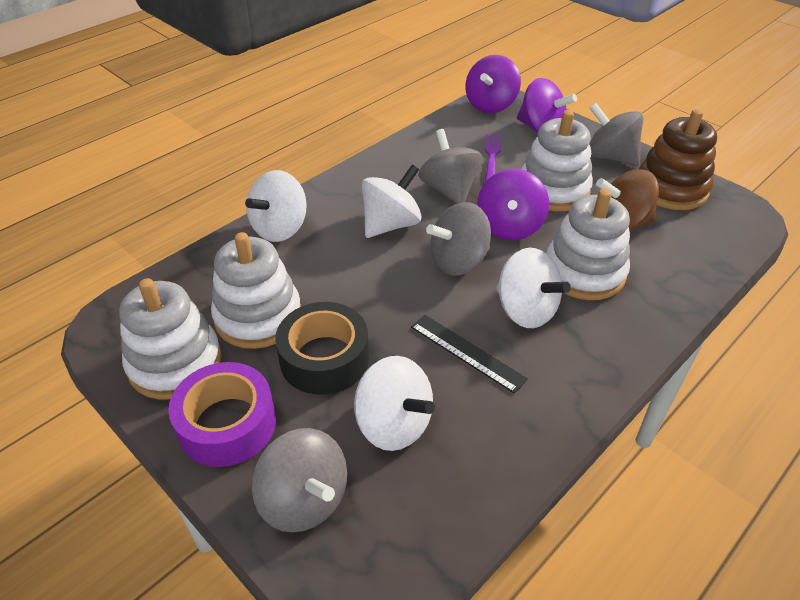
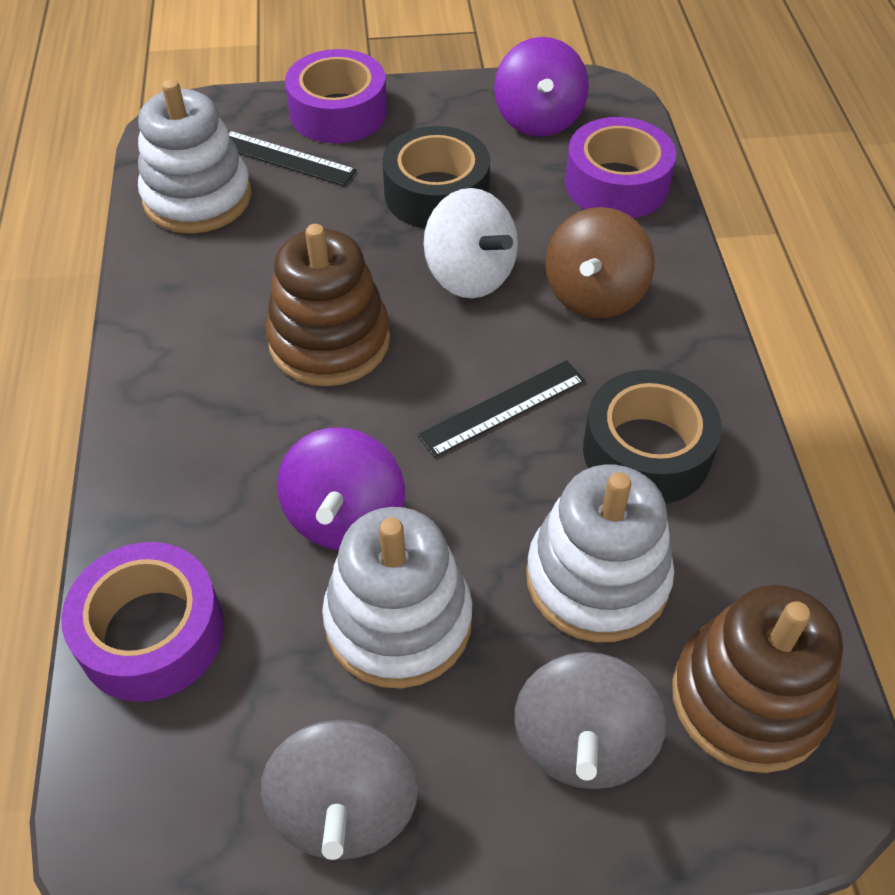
black ruler: [411,315,528,394] = 1 -> [228,130,357,186] [417,360,585,458] = 2
black tape: [275,302,369,395] = 1 -> [382,126,490,229] [583,370,722,504] = 2
brown stacking toy: [639,109,717,210] = 1 -> [265,224,390,386] [672,585,843,773] = 2
grey spinning top: [252,428,347,533] [418,129,483,204] [426,202,491,276] [589,103,643,166] = 4 -> [261,720,418,860] [514,652,666,789] = 2
purple fork: [485,134,501,182] = 1 -> none = 0
purple spinning top: [465,55,521,113] [477,169,549,240] [517,78,577,133] = 3 -> [277,428,405,550] [494,37,589,137] = 2
purple tape: [168,362,276,467] = 1 -> [61,542,224,702] [285,49,387,143] [565,117,676,218] = 3
white spinning top: [245,170,307,242] [354,356,435,451] [362,165,422,238] [496,248,571,328] = 4 -> [424,188,518,298] = 1
white stacking toy: [119,278,222,400] [211,232,301,349] [521,110,593,211] [546,189,630,300] = 4 -> [138,79,251,234] [322,507,472,689] [526,465,674,642] = 3

